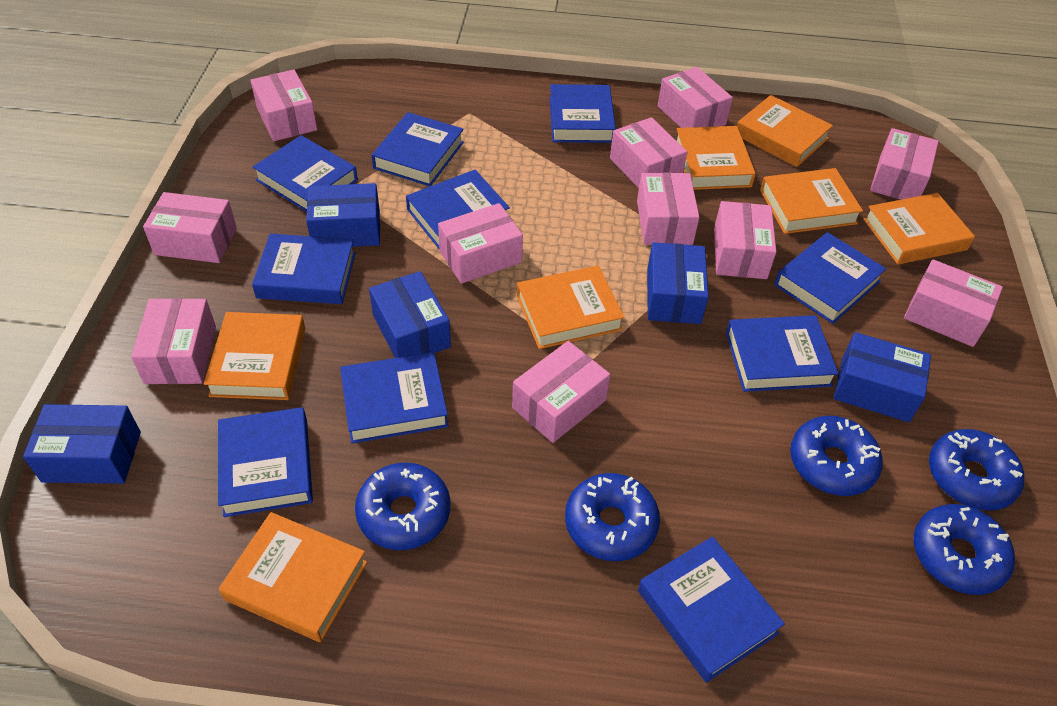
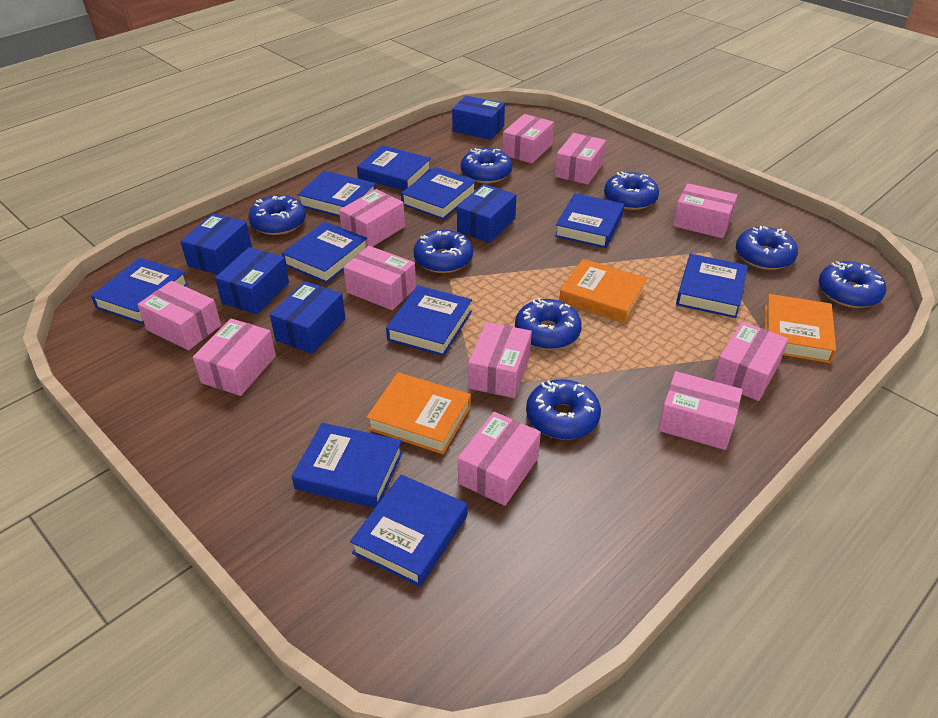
blue donut: [355,463,450,550] [565,473,660,561] [790,416,883,496] [914,504,1015,595] [929,429,1024,511] = 5 -> [248,195,306,235] [413,230,473,273] [461,148,512,184] [515,298,582,350] [526,379,601,440] [604,171,659,210] [736,226,798,270] [819,261,886,308] = 8
orange book: [204,312,306,400] [219,512,367,642] [517,266,625,349] [676,126,756,190] [737,95,833,167] [760,168,863,234] [863,193,975,265] = 7 -> [366,372,471,454] [559,259,647,323] [765,294,836,363] = 3

